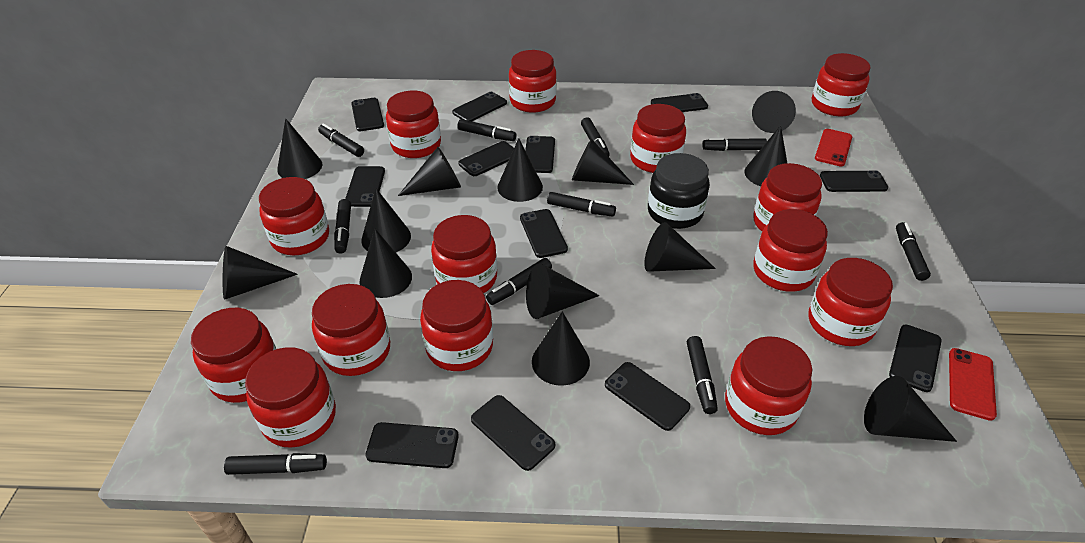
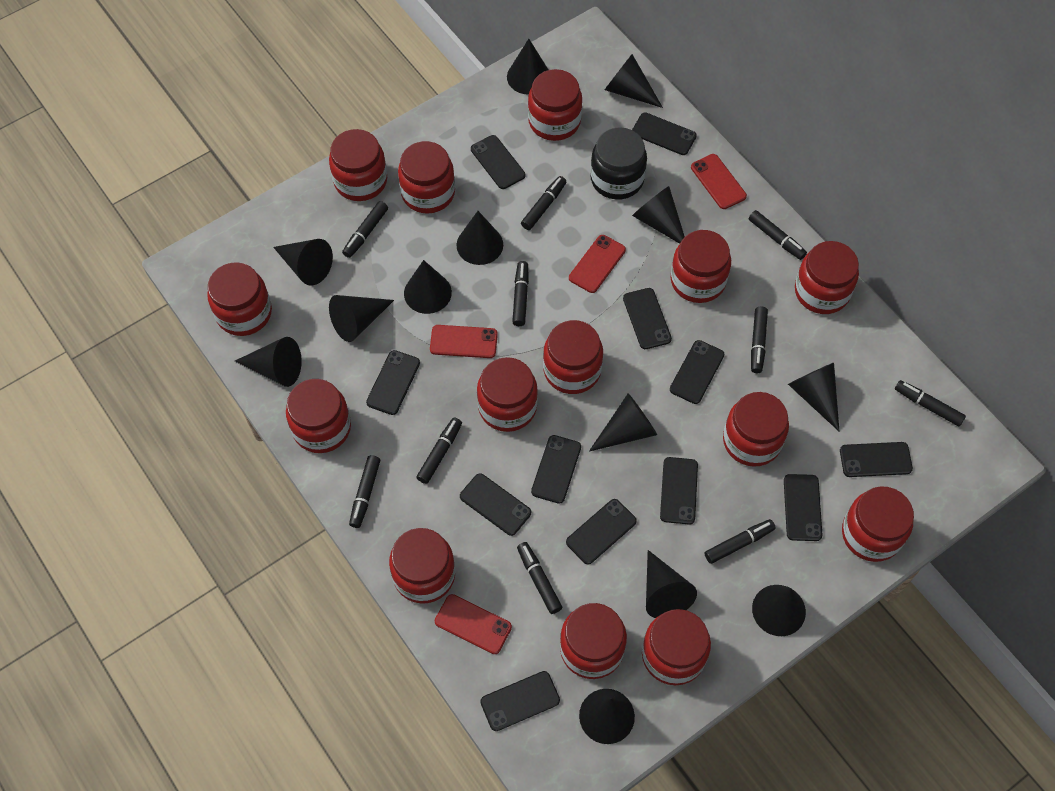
red phone: [815,129,852,166] [949,348,997,421] = 2 -> [430,325,498,358] [435,594,512,654] [569,235,626,293] [691,154,747,209] = 4

